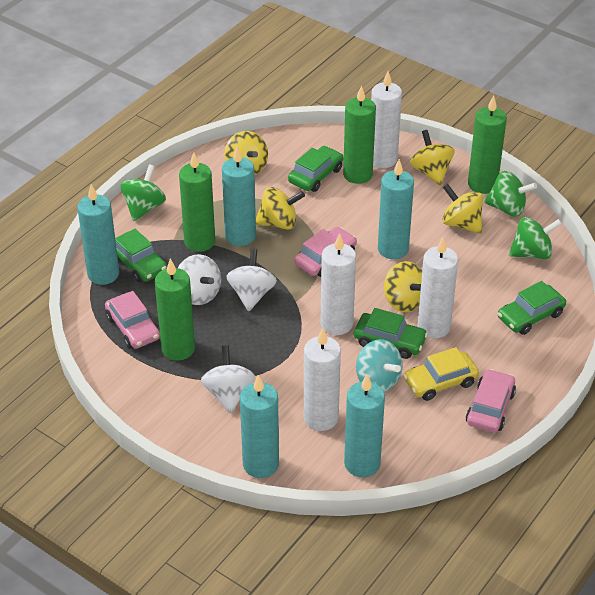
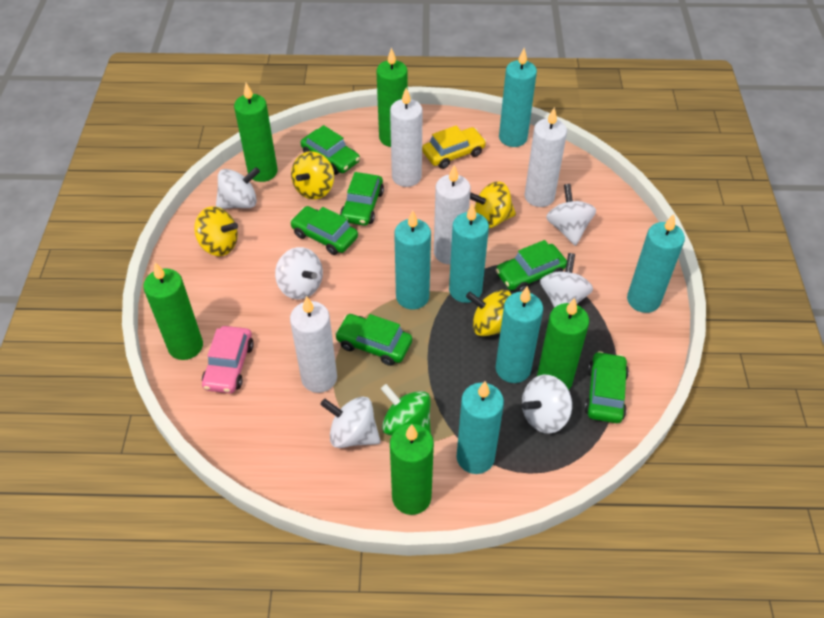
green candle: [155,258,195,361] [179,152,215,252] [343,85,376,184] [468,95,507,194] = 4 -> [143,262,203,360] [234,83,278,182] [376,47,408,147] [390,424,434,515] [537,298,589,390] = 5
green car: [115,229,167,282] [288,146,343,192] [354,308,428,359] [498,281,566,335] = 4 -> [290,206,358,255] [301,125,360,175] [335,314,412,366] [340,172,384,226] [496,240,567,292] [584,351,629,423] = 6
green spinning top: [121,164,166,221] [484,171,537,217] [509,217,562,259] = 3 -> [381,384,431,436] = 1
pink car: [105,291,160,349] [294,227,357,277] [466,369,516,433] = 3 -> [202,326,254,393] = 1
turquoise candle: [77,184,119,285] [222,147,256,246] [240,375,279,478] [344,374,385,477] [378,159,414,259] = 5 -> [394,211,431,310] [449,203,489,303] [457,381,504,474] [496,286,543,383] [499,48,537,147] [627,214,685,313] = 6
turquoise spinning top: [356,339,403,392] = 1 -> none = 0
white spinning top: [178,254,221,305] [201,346,255,414] [226,248,277,311] = 3 -> [216,167,260,209] [275,247,323,299] [320,396,381,448] [522,375,572,434] [540,253,593,308] [546,184,596,246] = 6
yellow spinning top: [224,131,268,175] [256,187,305,230] [384,261,422,312] [410,130,454,185] [442,184,483,234] = 5 -> [194,206,238,256] [291,151,334,199] [466,290,512,336] [470,181,516,228] = 4

